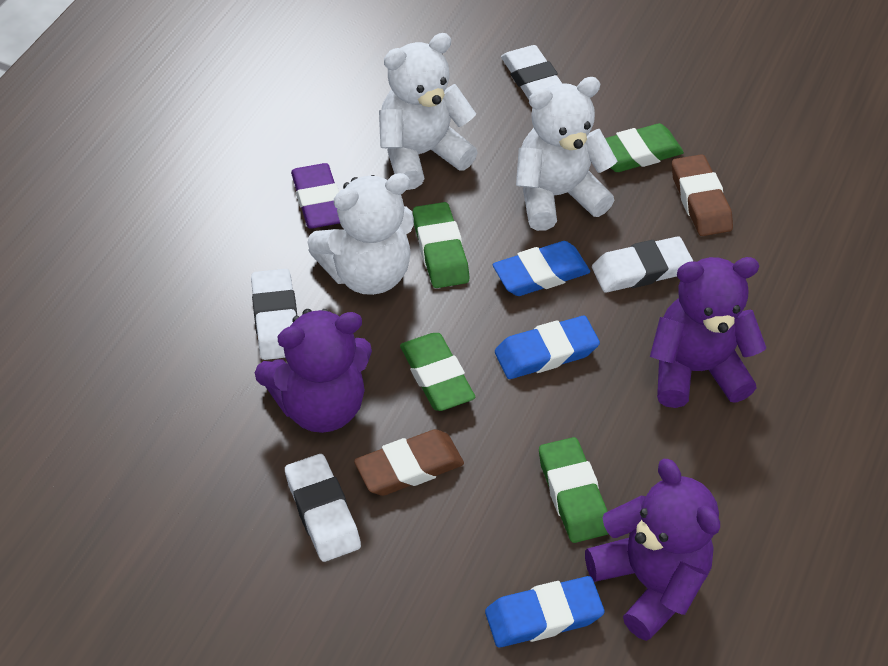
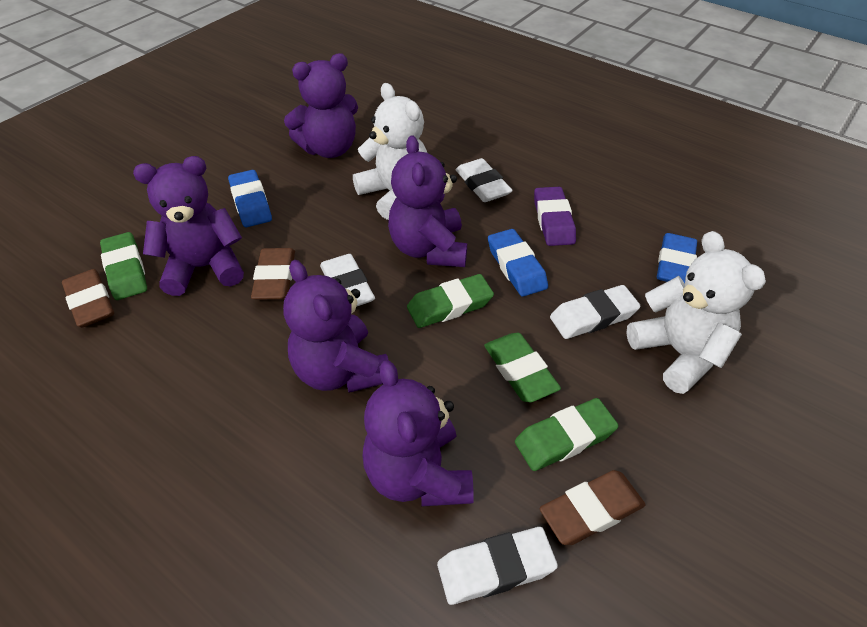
brown eraser: [354,429,464,496] [672,154,733,236] = 2 -> [62,269,114,328] [251,248,295,300] [540,470,646,545] = 3
purple teddy bear: [255,309,372,433] [585,459,720,641] [650,257,766,408] = 3 -> [133,156,244,296] [283,260,389,393] [284,53,358,158] [362,360,474,507] [388,135,467,267] = 5
white teddy bear: [307,173,414,295] [379,33,478,190] [516,77,617,231] = 3 -> [353,83,427,220] [626,231,766,394] = 2

